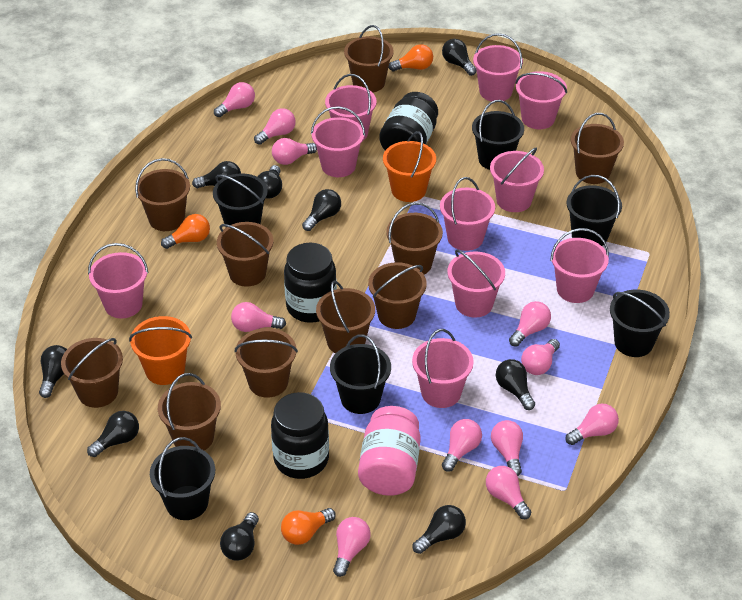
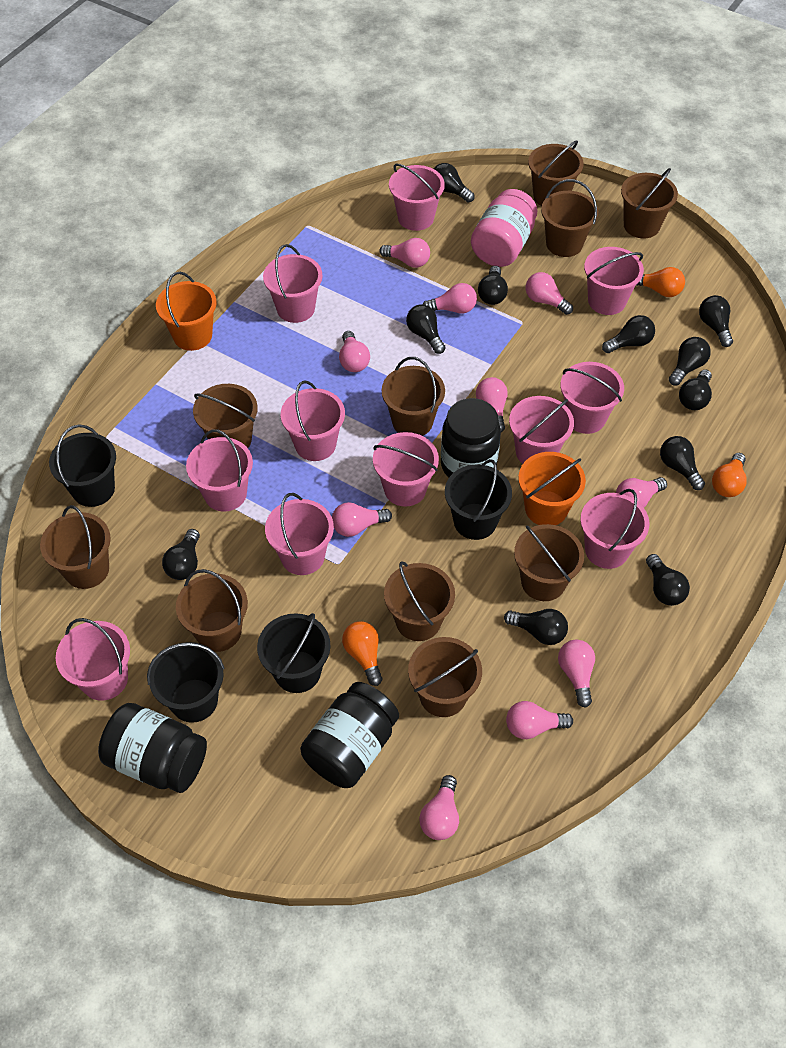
black bucket: [150,437,215,520] [213,173,268,227] [330,335,391,414] [472,100,524,170] [567,175,622,246] [610,290,670,357] = 6 -> [49,424,116,507] [147,642,225,723] [257,613,331,693] [445,459,512,540] = 4
black light bulb: [39,345,67,398] [87,411,139,457] [192,161,241,188] [220,512,259,561] [257,165,282,198] [302,189,341,231] [413,505,466,554] [442,39,477,76] [496,359,535,410] = 9 -> [162,529,200,580] [406,304,446,354] [433,163,475,203] [478,266,508,305] [504,609,568,645] [602,315,655,353] [646,554,690,606] [660,436,705,490] [669,337,711,386] [679,369,712,410] [699,295,733,347] = 11
pink bucket: [88,243,149,318] [311,106,365,177] [325,74,377,140] [412,329,474,408] [440,177,495,251] [448,249,505,318] [473,33,523,101] [490,148,544,212] [515,71,567,129] [550,228,609,303] = 10 -> [56,618,130,701] [186,429,253,512] [263,244,323,323] [265,493,334,575] [281,381,345,461] [373,432,439,507] [389,164,445,231] [509,396,574,464] [560,362,624,434] [580,489,650,569] [584,247,644,315] = 11
pink light bulb: [214,82,255,117] [231,302,286,332] [254,108,296,145] [272,138,317,165] [333,517,370,577] [442,419,482,472] [486,466,531,519] [491,420,523,476] [509,301,551,347] [521,339,560,375] [565,404,619,445] = 11 -> [332,502,392,537] [339,331,370,372] [379,238,430,268] [419,775,459,840] [423,283,477,314] [476,377,508,432] [506,701,573,739] [526,272,573,315] [558,640,595,708] [616,477,667,508] = 10

